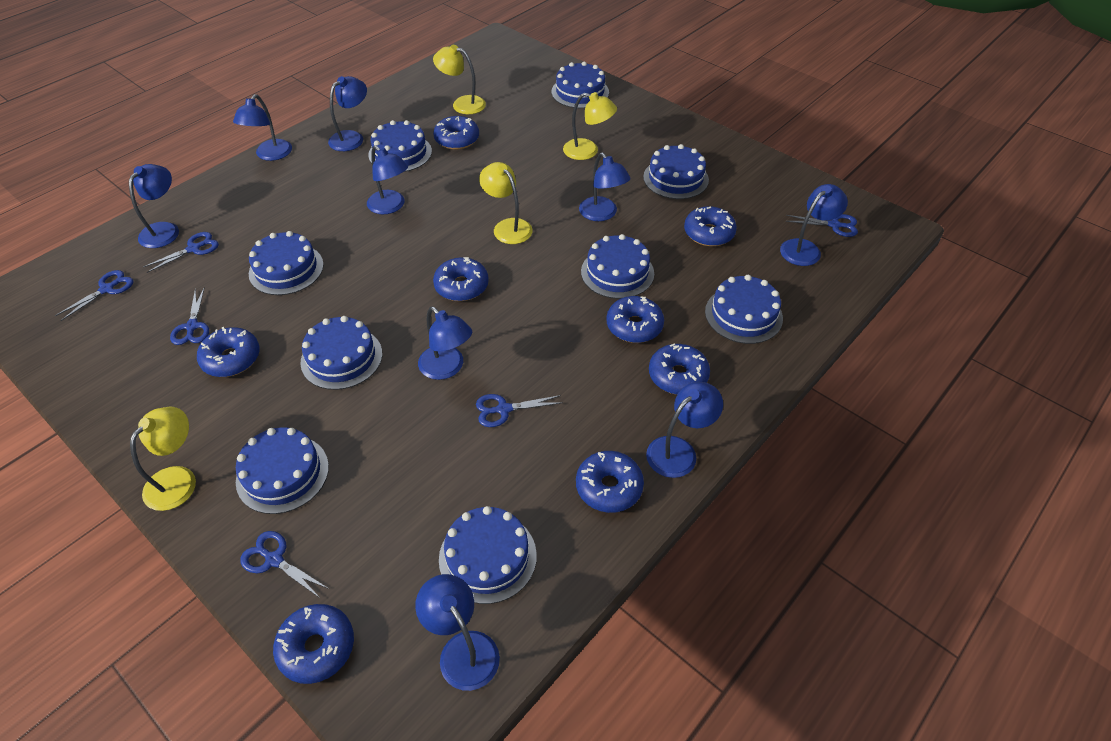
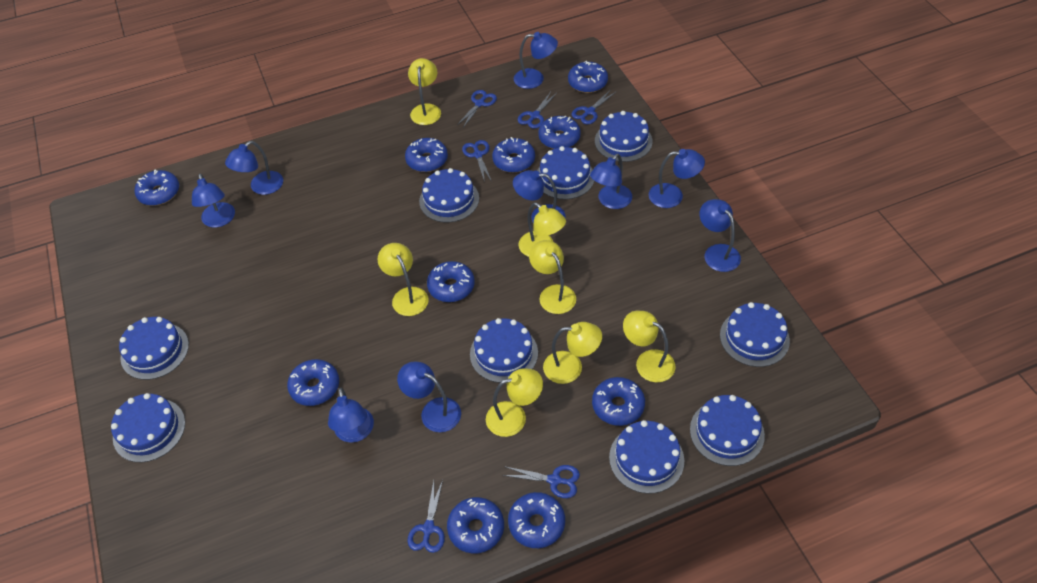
blue donut: [197,327,260,377] [273,604,354,684] [433,116,479,150] [433,257,489,301] [576,451,644,513] [606,296,664,343] [649,343,710,395] [684,206,737,246] = 8 -> [135,170,179,206] [287,359,339,406] [405,138,448,172] [427,261,475,302] [447,497,504,553] [492,137,535,173] [508,492,565,548] [538,115,581,149] [568,61,608,93] [592,377,645,426] = 10
yellow lamp: [130,406,196,511] [433,45,486,114] [479,162,533,244] [563,92,617,160] = 4 -> [378,243,429,316] [408,58,441,125] [486,368,543,437] [518,203,566,257] [529,240,576,314] [543,322,602,384] [623,311,676,382] = 7

